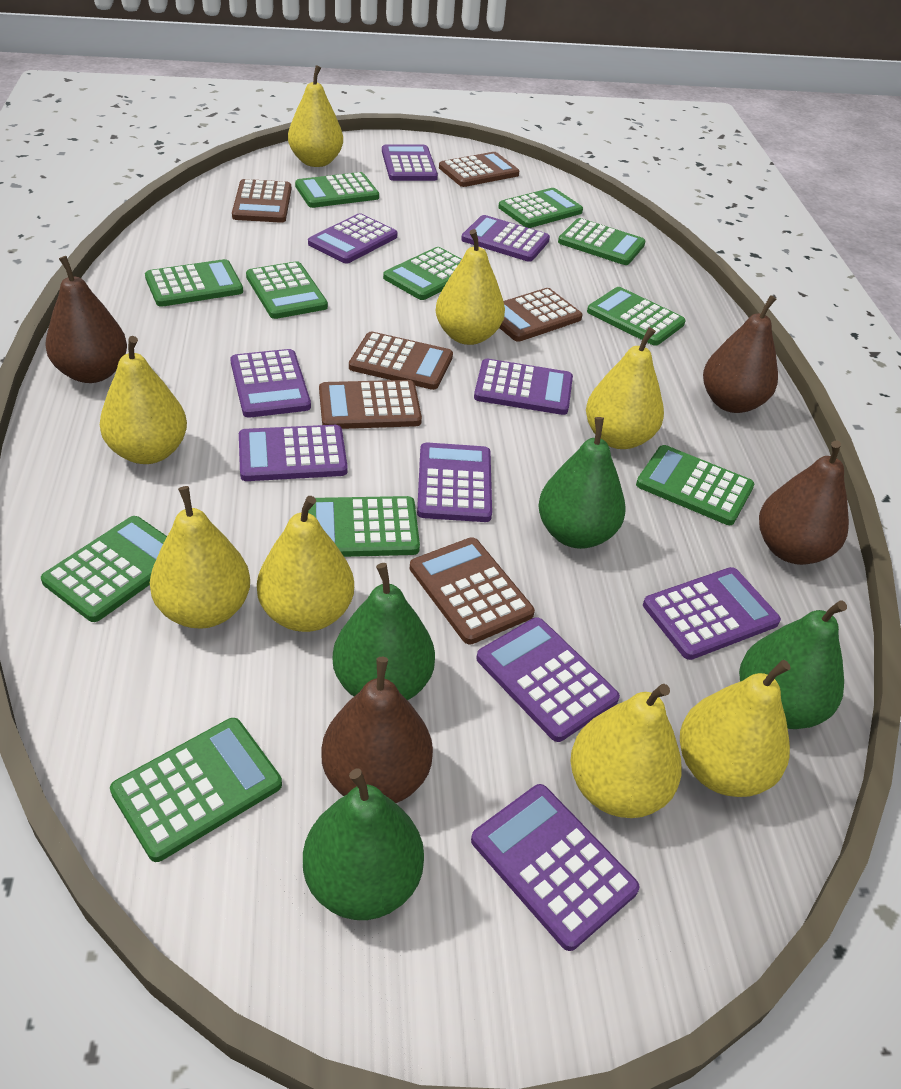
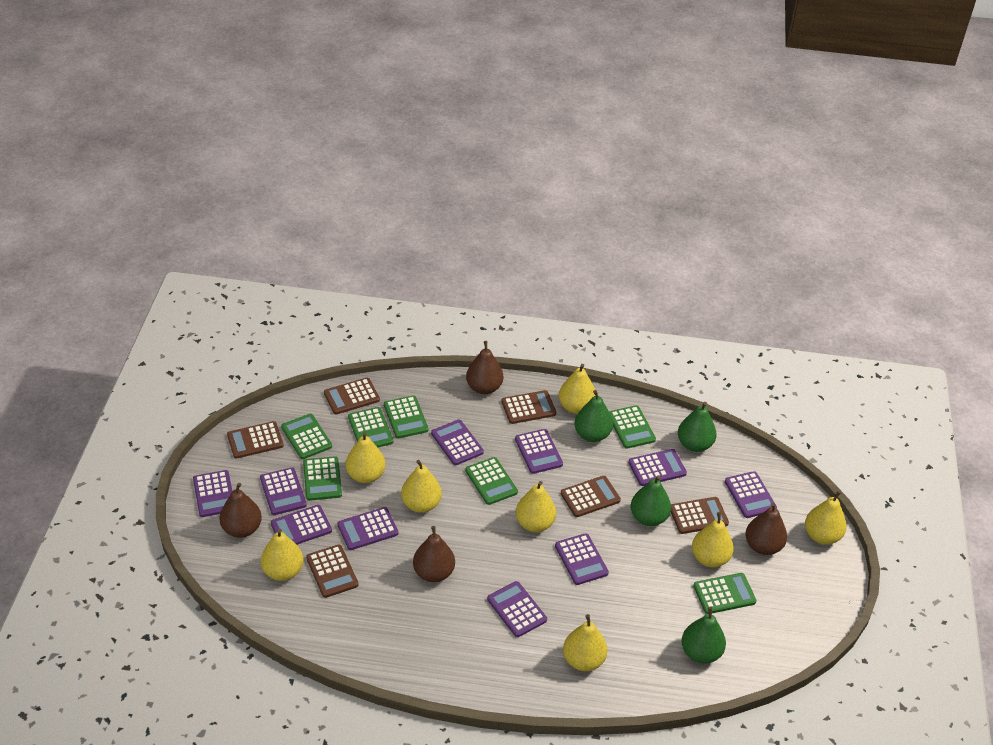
green calculator: [41,516,167,622] [110,718,282,862] [145,259,243,307] [246,261,328,319] [295,172,379,208] [308,496,420,557] [383,247,462,300] [498,188,583,228] [558,218,645,265] [587,287,686,346] [636,445,754,525] = 11 -> [281,414,332,459] [303,456,342,501] [348,407,394,447] [384,395,429,438] [465,457,518,505] [609,405,656,449] [694,573,757,614] = 7

